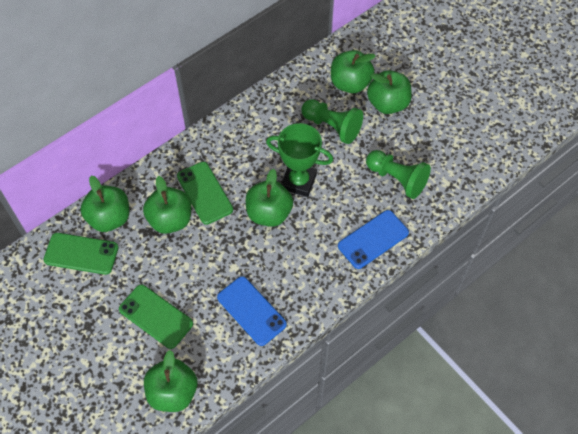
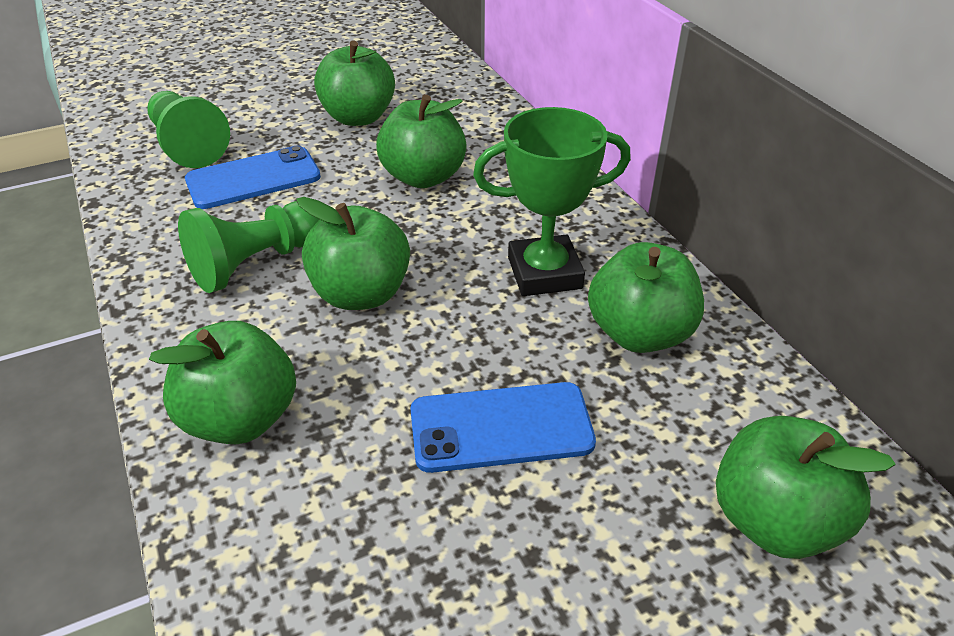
green phone: [43,233,119,275] [119,285,193,349] [177,162,233,225] = 3 -> none = 0

